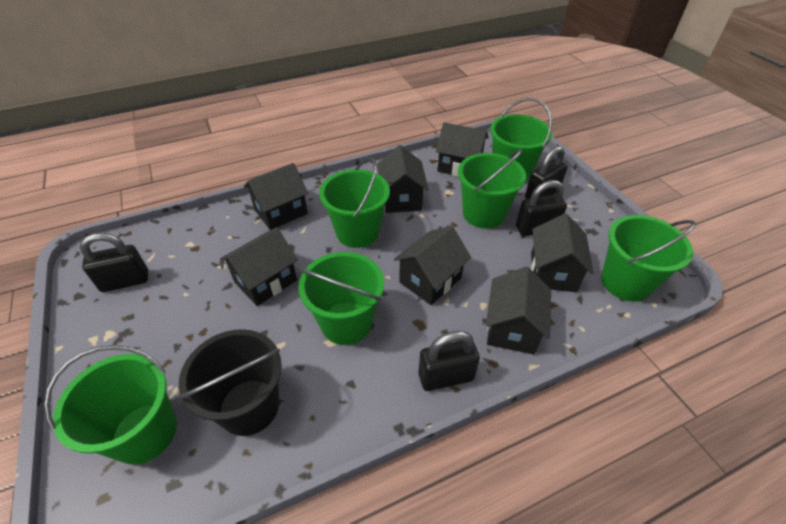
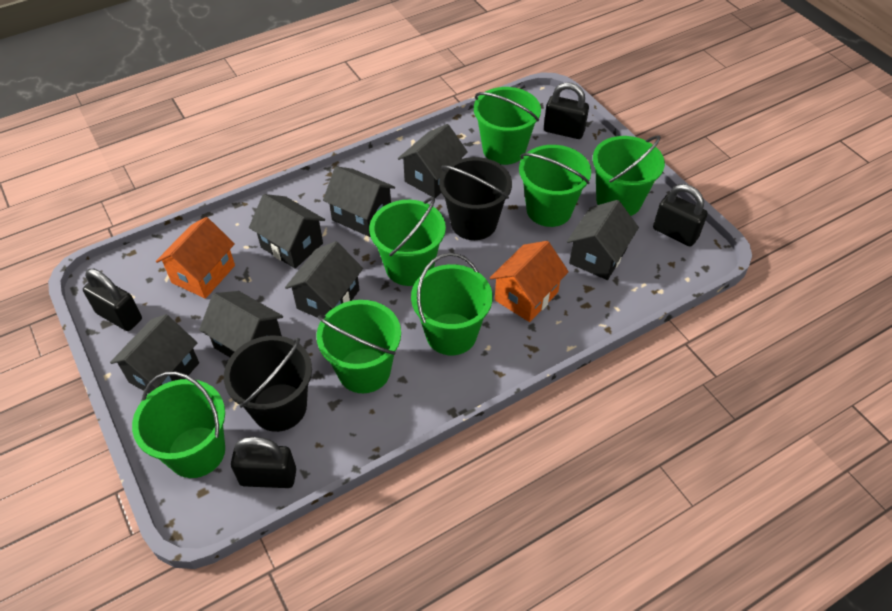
black bucket: [179,329,282,436] = 1 -> [224,336,312,432] [439,157,512,240] = 2
green bucket: [44,345,177,465] [298,252,384,345] [319,157,390,248] [458,149,526,228] [490,98,552,180] [601,215,696,302] = 6 -> [132,372,225,478] [316,300,401,393] [369,197,446,286] [411,253,493,355] [474,87,541,165] [519,145,591,227] [593,135,665,216] = 7
orange house: none = 0 -> [156,217,235,299] [490,241,569,322] = 2

